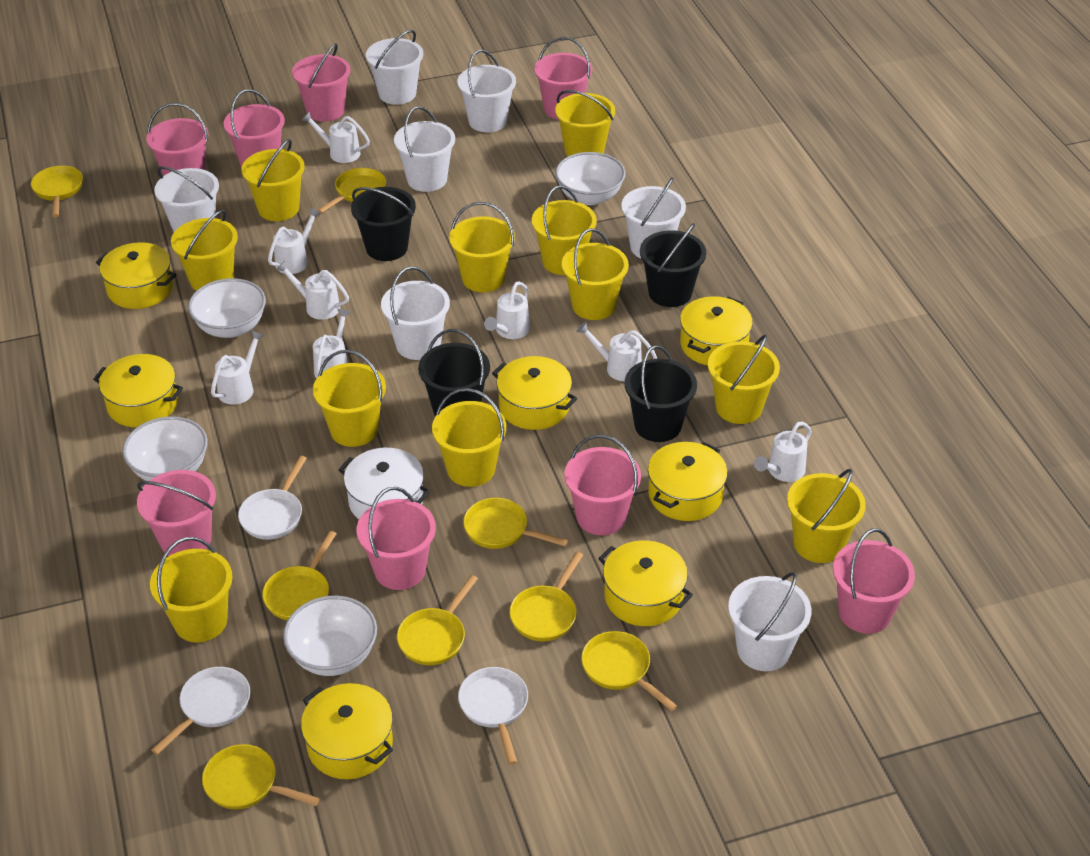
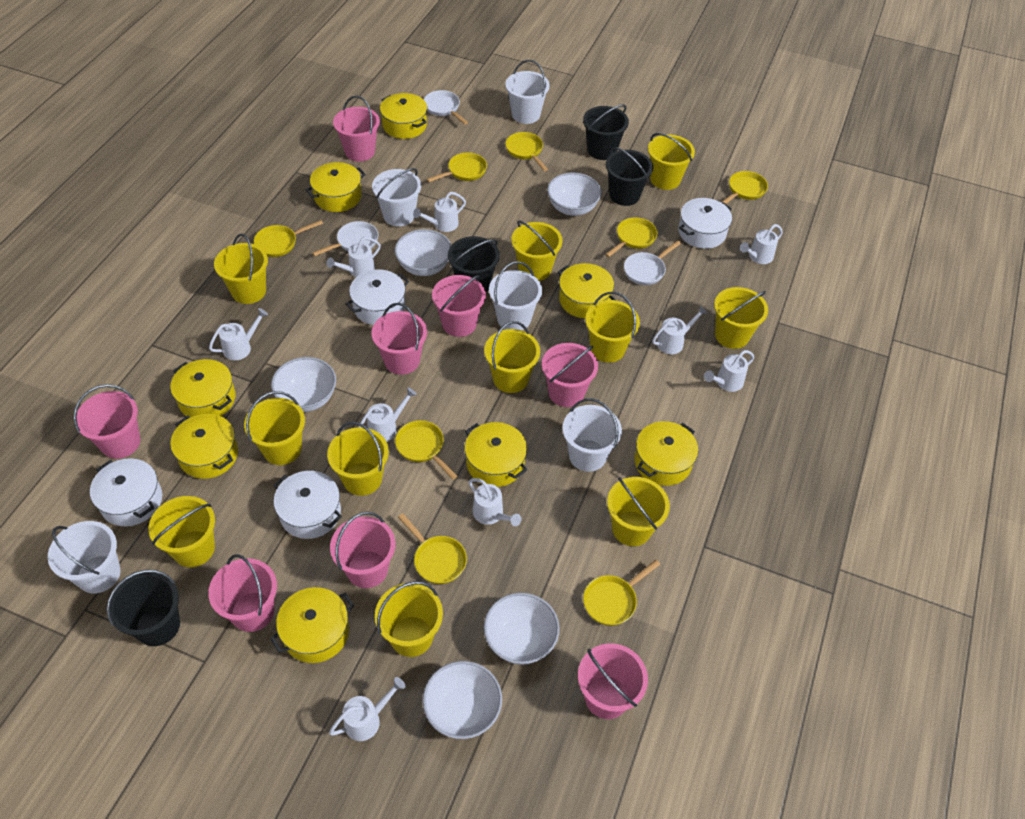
white bowl: [122,416,208,481] [188,278,266,338] [283,596,377,676] [555,152,625,205] = 4 -> [271,357,336,412] [395,229,451,276] [423,661,502,739] [484,593,560,665] [547,173,602,216] = 5
white bucket: [155,166,219,232] [366,30,423,105] [381,266,450,360] [394,106,455,192] [457,50,516,132] [621,177,686,258] [728,572,811,671] = 7 -> [48,521,121,594] [372,168,421,227] [489,261,542,330] [505,60,550,124] [562,398,622,472] = 5
white pot: [339,448,430,519] = 1 -> [90,458,162,527] [273,471,342,539] [346,270,409,325] [678,198,732,249] = 4
white watering can: [211,330,265,405] [268,208,321,274] [276,261,349,320] [302,111,370,163] [313,309,350,379] [484,281,530,339] [576,322,657,381] [754,422,812,482] = 8 -> [209,308,268,361] [326,237,381,277] [329,677,405,741] [358,387,417,442] [413,192,466,232] [468,478,521,526] [652,306,708,354] [704,350,754,392] [740,224,783,264] = 9
yellow pot: [93,354,183,427] [96,242,176,309] [301,683,393,779] [492,356,577,430] [598,540,693,626] [648,442,728,521] [680,296,753,365] = 7 -> [170,359,235,417] [170,414,238,479] [270,587,354,663] [306,162,366,212] [380,93,427,139] [465,422,527,487] [557,263,616,318] [634,421,698,486] = 8

